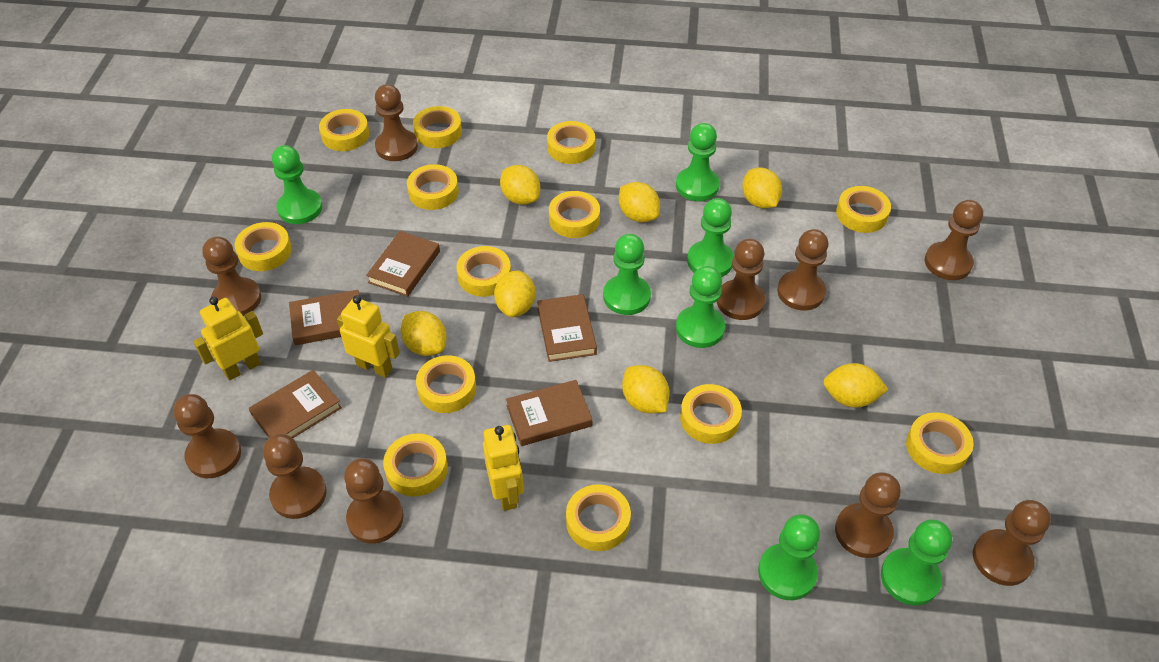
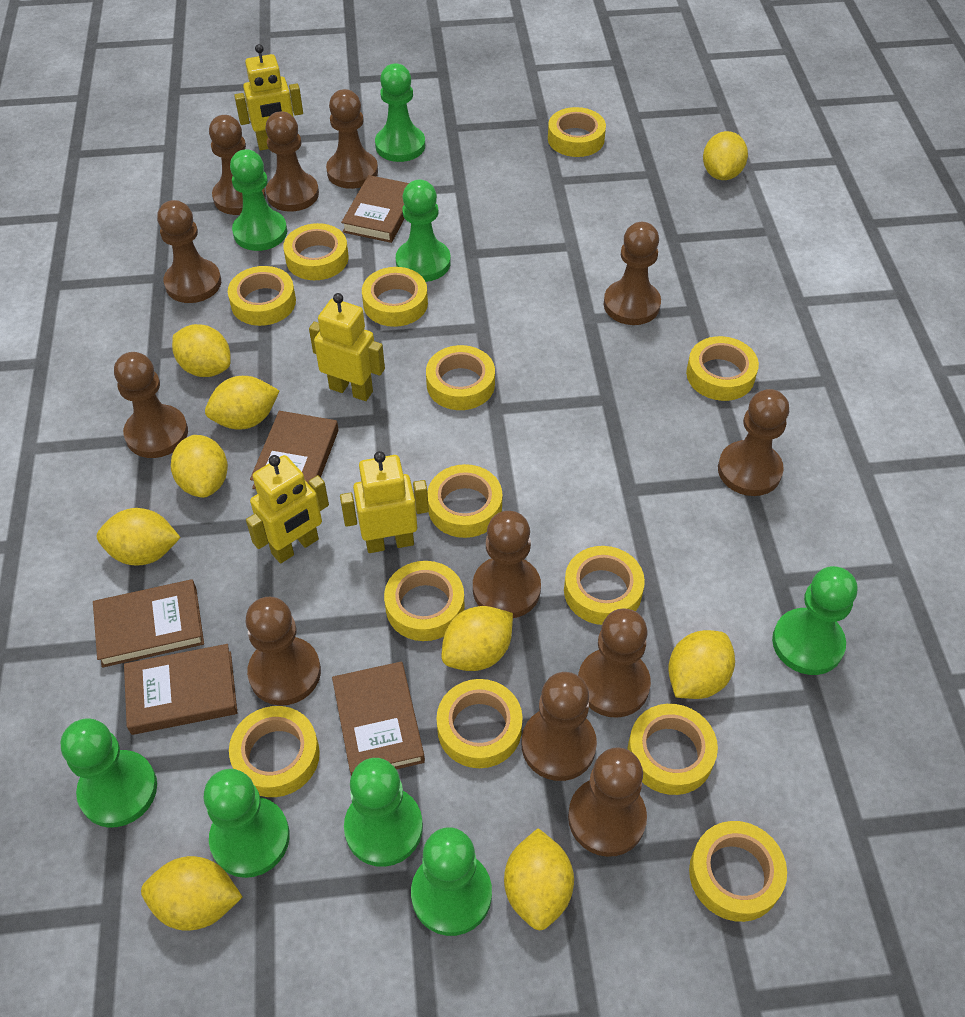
brown pawn: [173,394,241,478] [202,237,261,316] [263,434,327,519] [344,458,404,544] [375,84,418,161] [717,239,765,320] [777,229,829,310] [835,472,901,558] [925,200,983,280] [973,500,1051,586] = 10 -> [114,352,188,458] [157,200,221,303] [209,115,266,215] [246,597,321,706] [265,111,319,212] [326,89,378,189] [473,511,541,618] [522,672,597,781] [568,747,647,857] [578,609,651,718] [604,222,661,325] [718,389,789,496] = 12
green pawn: [272,145,323,224] [603,234,651,315] [676,123,720,201] [676,266,725,348] [687,198,734,277] [758,514,820,600] [881,519,952,606] = 7 -> [61,718,157,828] [204,769,290,878] [230,149,287,251] [344,758,423,867] [375,63,425,162] [396,180,451,282] [411,827,492,936] [772,566,857,675] = 8
yellow lemon: [400,311,447,356] [494,270,536,317] [500,165,540,205] [619,182,660,223] [622,365,670,413] [742,168,782,209] [823,363,888,408] = 7 -> [97,508,181,565] [141,856,242,931] [171,435,228,498] [172,324,231,377] [205,376,280,430] [442,606,513,671] [504,828,574,930] [668,630,735,699] [703,131,748,180] = 9
yellow robot: [193,297,263,381] [337,295,400,378] [483,425,524,511] = 3 -> [234,44,303,150] [246,455,329,563] [309,293,385,401] [340,451,429,553] = 4

